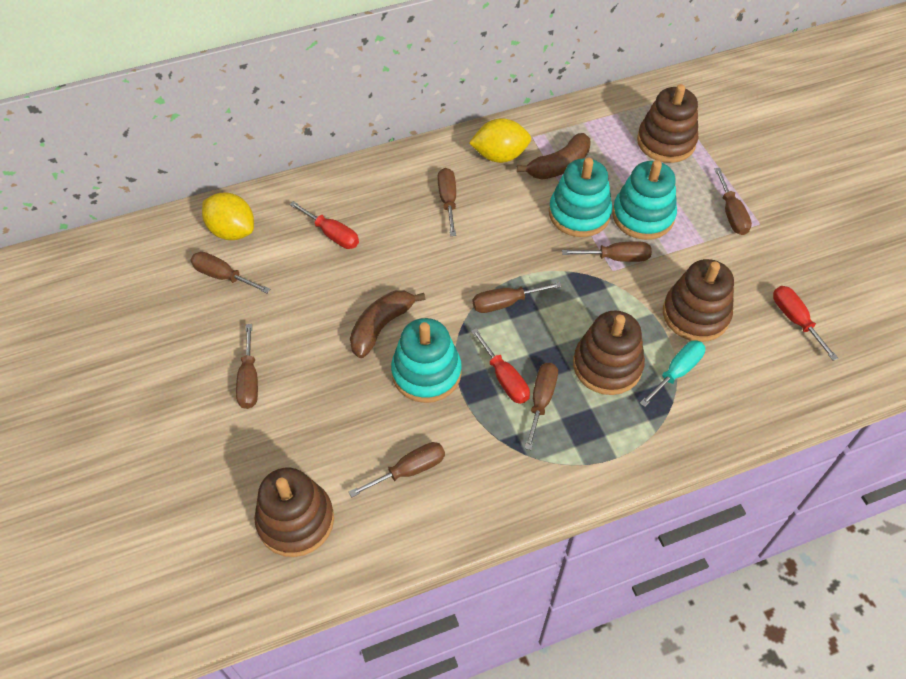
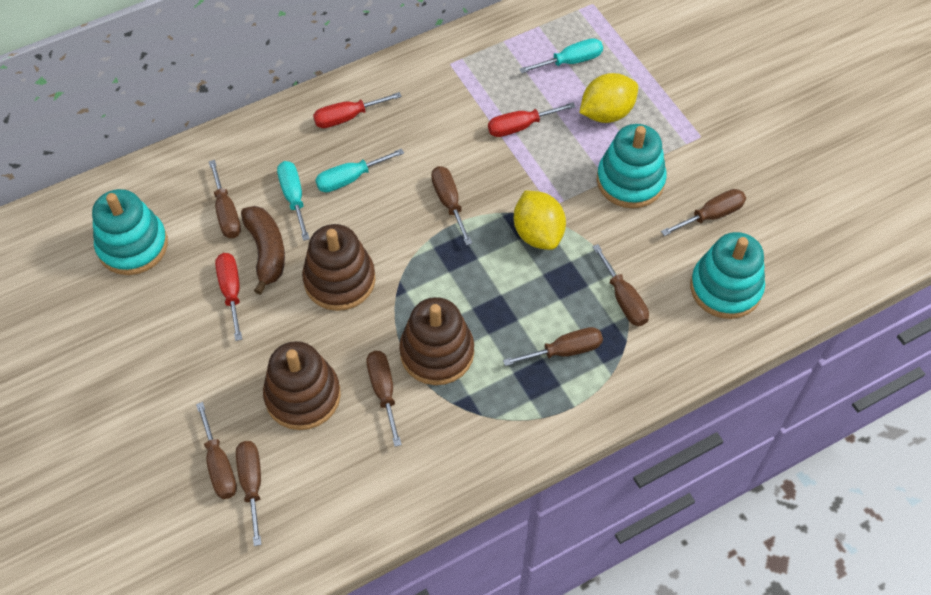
brown banana: [350,290,425,358] [517,133,591,179] = 2 -> [241,206,285,295] = 1
brown stacking toy: [254,468,334,557] [573,311,645,395] [637,84,698,163] [663,259,734,342] = 4 -> [263,341,341,430] [302,224,375,311] [399,297,474,385] = 3
turquoise screwdriver: [640,340,705,407] = 1 -> [277,161,310,241] [315,148,404,192] [519,38,603,73] = 3

